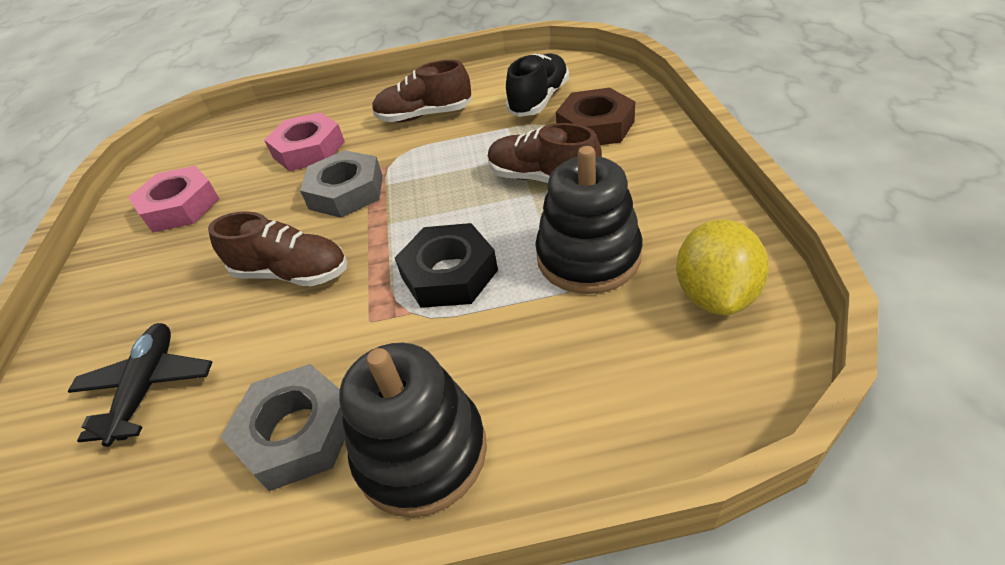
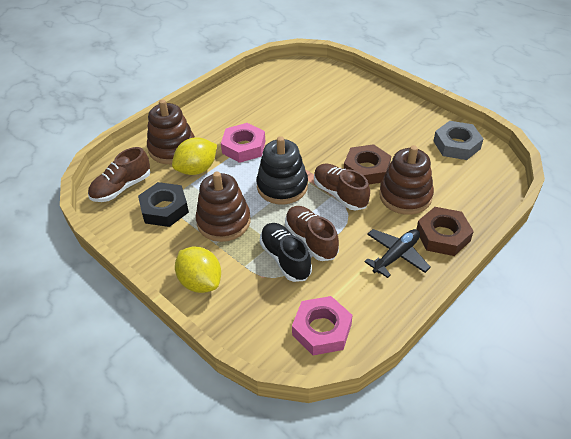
black stacking toy: [339,343,487,517] [535,146,642,294] = 2 -> [256,136,308,204] = 1
brown nut: [556,88,635,145] = 1 -> [344,144,391,184] [416,207,474,256] = 2
brown stacking toy: none = 0 -> [147,99,195,164] [195,172,251,242] [379,145,434,215] = 3
grey nut: [221,364,345,491] [300,150,383,218] = 2 -> [433,121,483,160] = 1
yellow lemon: [676,219,769,315] = 1 -> [172,137,217,175] [175,247,221,293] = 2

